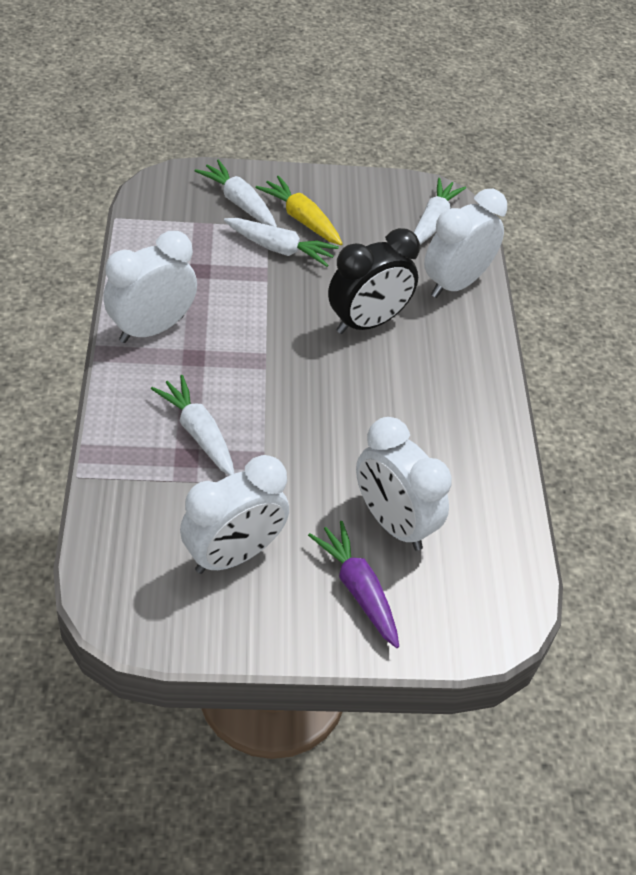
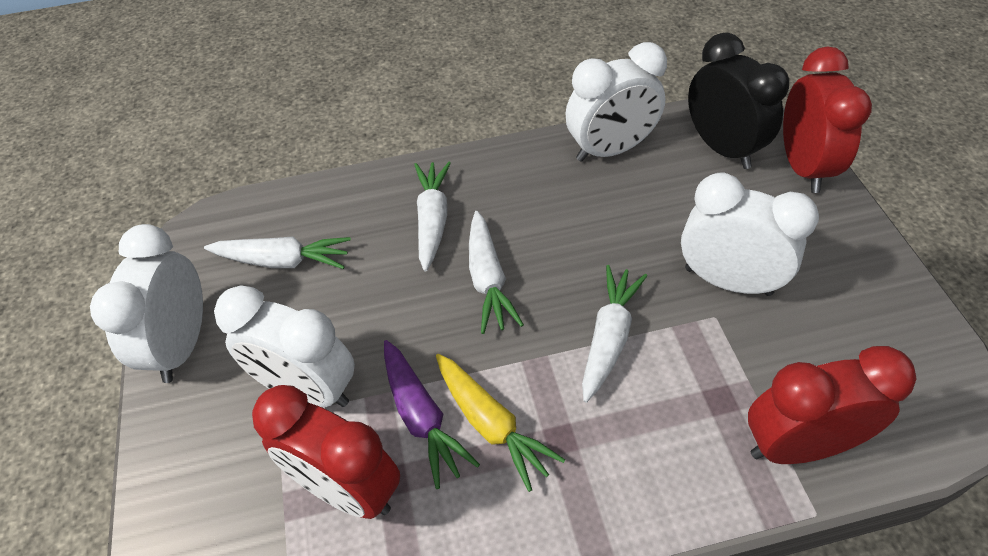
red clock: none = 0 -> [252,385,400,519] [748,346,917,464] [783,47,872,193] = 3

